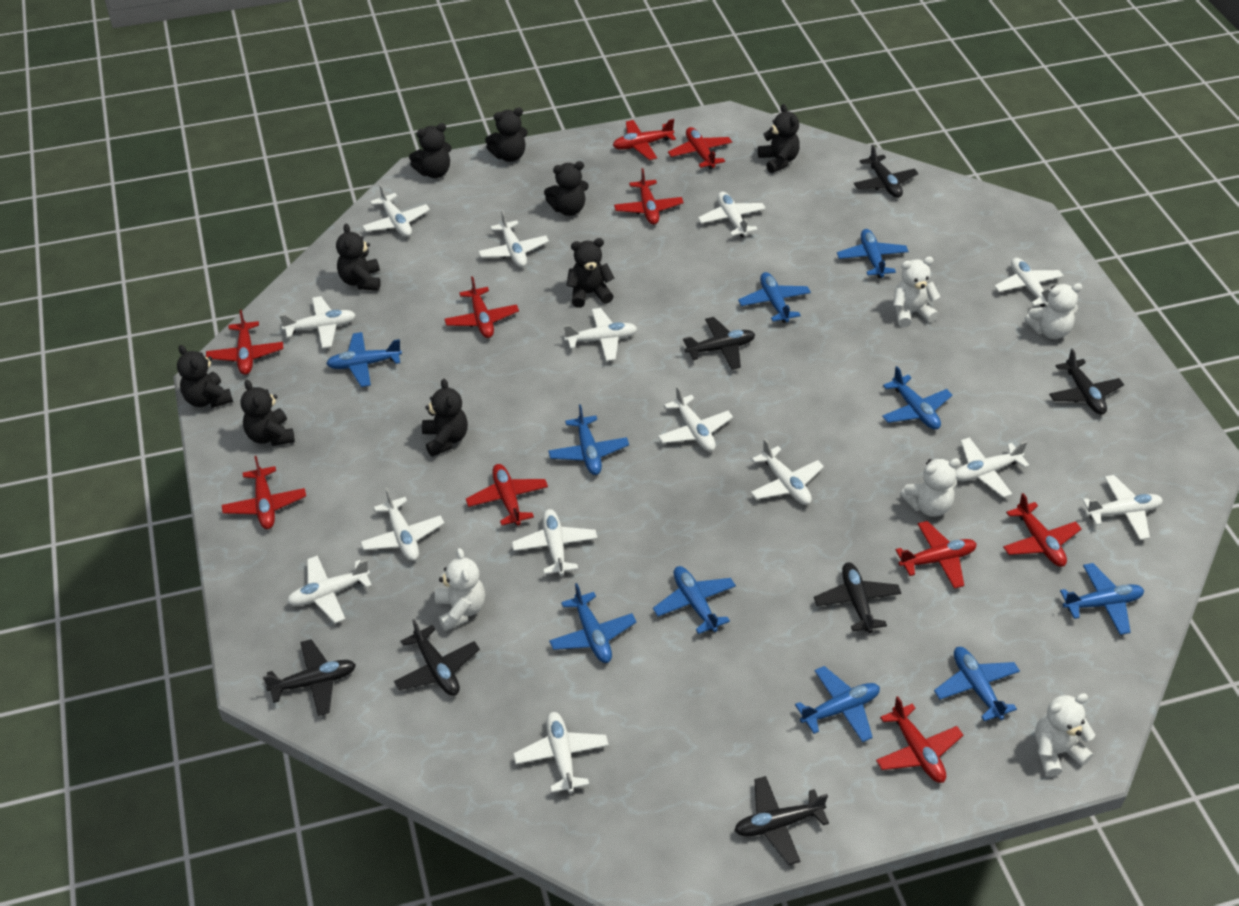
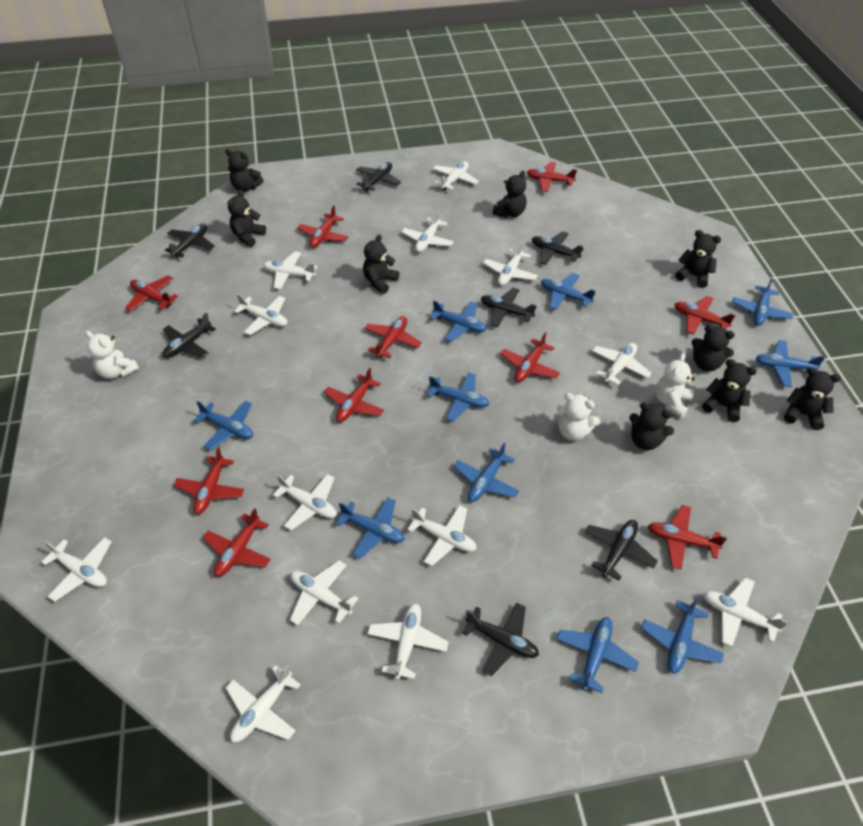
white plane: [279,296,356,348] [287,555,372,623] [360,488,444,561] [362,184,430,237] [478,210,549,267] [512,509,597,576] [513,712,609,794] [564,308,637,361] [658,386,733,452] [698,192,766,237] [751,439,824,505] [956,437,1029,498] [994,258,1064,307] [1083,475,1163,540] = 14 -> [41,537,111,602] [226,665,301,742] [234,294,287,335] [263,251,317,289] [273,474,337,530] [290,560,359,626] [367,603,449,680] [402,210,454,252] [407,505,477,566] [433,161,479,190] [483,241,538,285] [592,343,652,385] [704,577,788,647] = 13
white teddy bear: [435,548,485,631] [893,257,940,327] [900,458,961,517] [1025,283,1083,339] [1035,693,1095,777] = 5 -> [85,331,139,379] [557,393,600,441] [656,353,695,418] = 3

